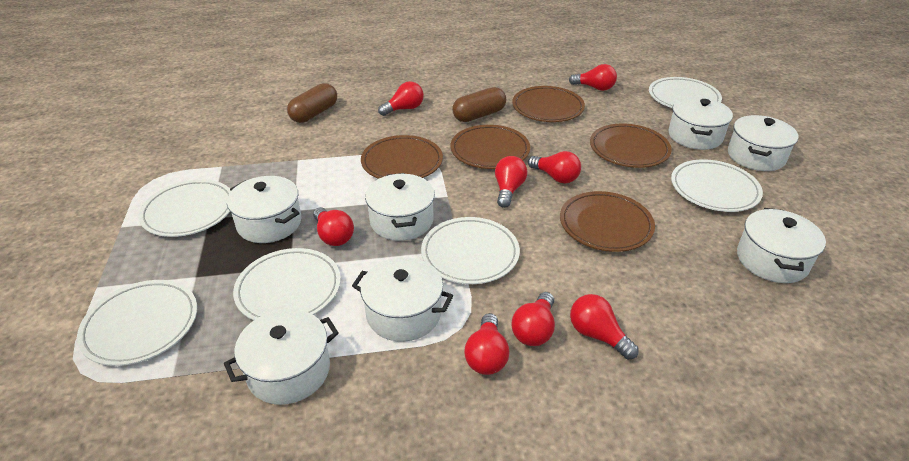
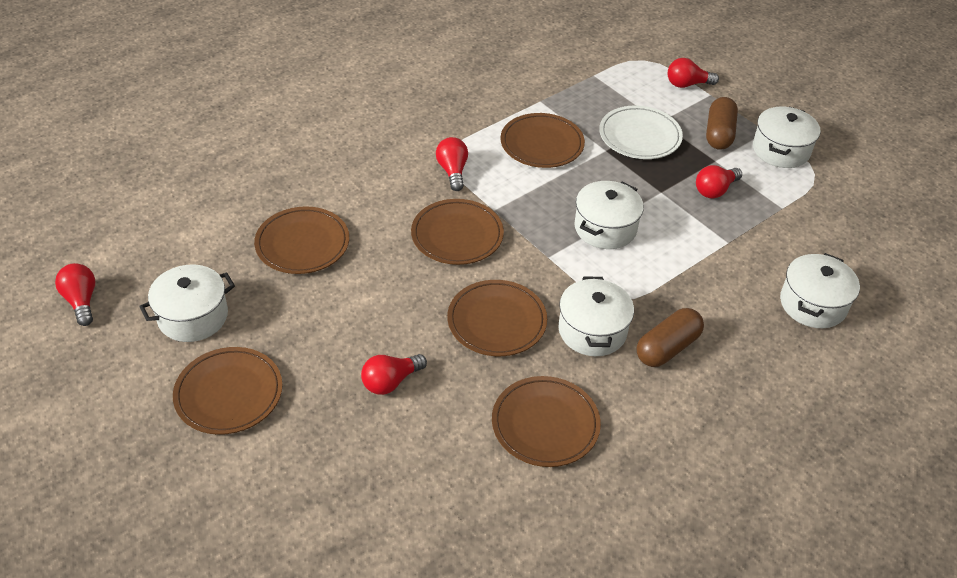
brown plate: [361,135,443,179] [451,125,530,169] [512,86,585,122] [560,191,655,252] [590,124,672,168] = 5 -> [173,347,282,435] [254,207,349,274] [411,199,504,265] [447,280,547,356] [492,376,601,467] [500,113,585,168] = 6
red light bulb: [313,207,354,246] [378,81,424,116] [464,313,509,375] [495,156,527,208] [512,292,555,346] [528,151,581,184] [569,64,617,91] [570,294,639,359] = 8 -> [55,263,95,326] [361,354,427,395] [436,137,468,191] [668,58,719,88] [696,165,742,198] = 5
white plate: [77,280,197,366] [138,179,231,237] [233,248,341,320] [421,217,520,284] [649,77,722,108] [671,159,763,212] = 6 -> [599,106,683,159] = 1
white pot: [224,309,339,405] [227,176,301,243] [352,257,453,342] [365,173,435,241] [668,97,733,150] [728,115,798,171] [737,208,826,283] = 7 -> [139,265,235,342] [558,276,634,356] [574,181,644,249] [753,106,820,168] [780,253,860,328] = 5

